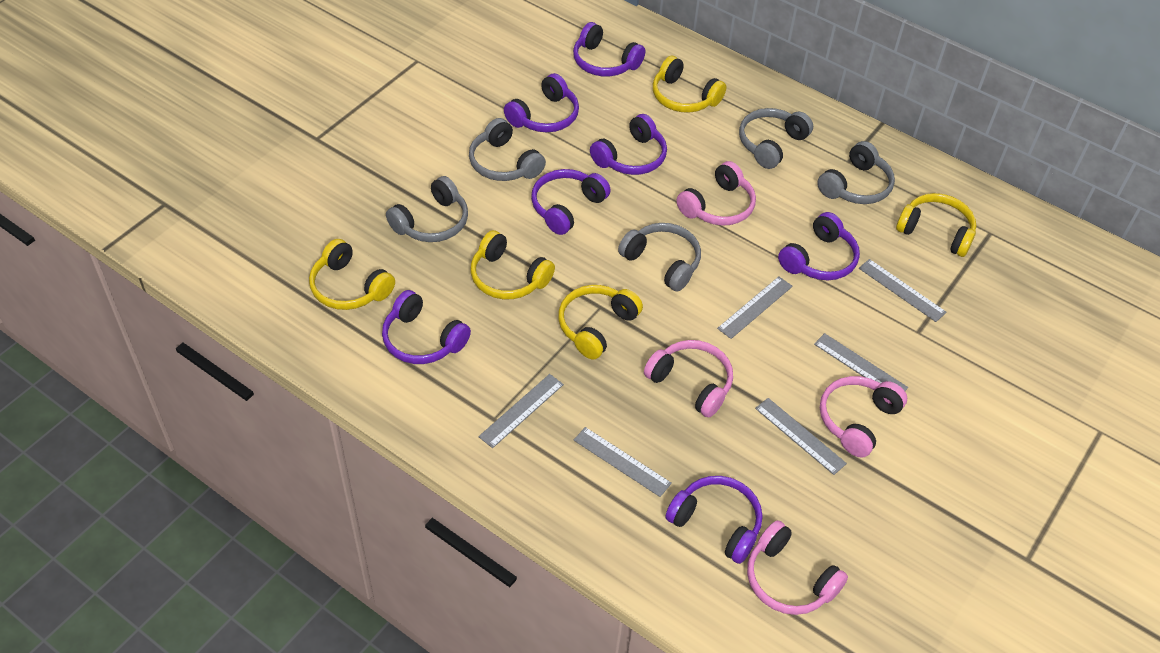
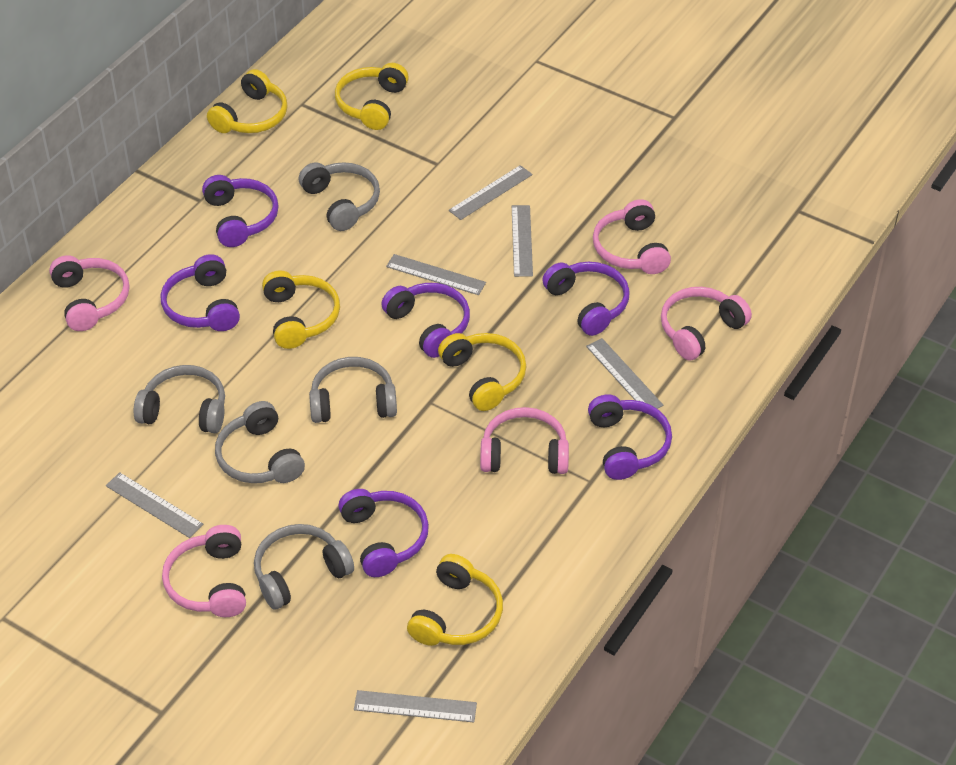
pink headphones: [644,340,733,418] [677,161,756,226] [747,520,848,615] [820,376,907,458] = 4 -> [49,255,129,331] [162,525,246,617] [480,407,569,474] [593,199,671,274] [661,287,752,360] = 5
purple headphones: [382,290,471,364] [504,73,579,132] [531,169,611,235] [573,22,645,76] [590,114,667,175] [665,476,763,564] [778,212,860,280] = 7 -> [161,254,240,331] [202,175,279,247] [338,489,429,577] [381,283,470,358] [542,262,630,336] [588,394,672,480] = 6

